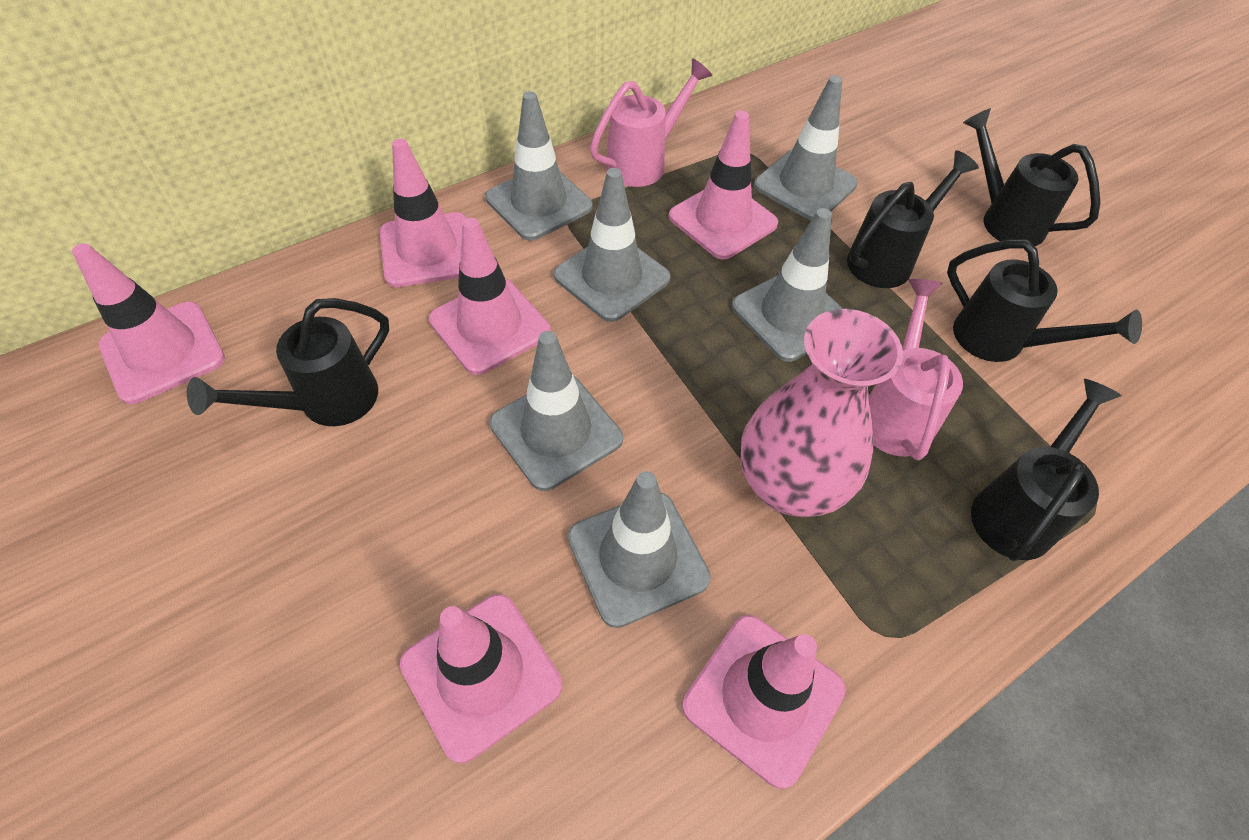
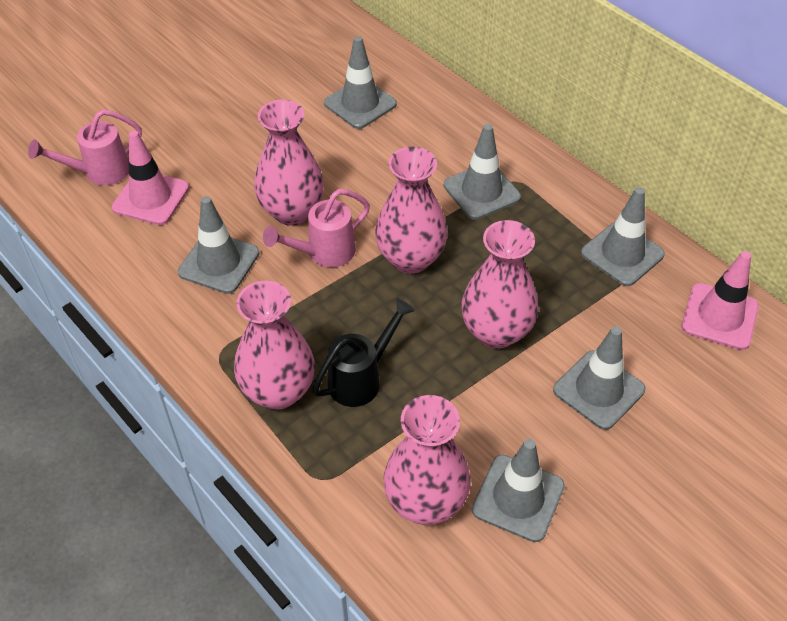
black watering can: [187,298,389,426] [847,151,979,288] [947,240,1142,362] [963,108,1100,246] [971,379,1122,561] = 5 -> [312,298,415,407] = 1
pink traffic cone: [72,243,225,404] [380,139,467,287] [400,594,562,763] [429,218,551,375] [669,110,778,259] [682,615,846,789] = 6 -> [112,131,189,225] [682,251,759,350] = 2
pink vase: [741,309,903,517] = 1 -> [234,281,315,410] [254,100,324,225] [375,147,448,274] [383,395,471,525] [461,220,539,349] = 5

